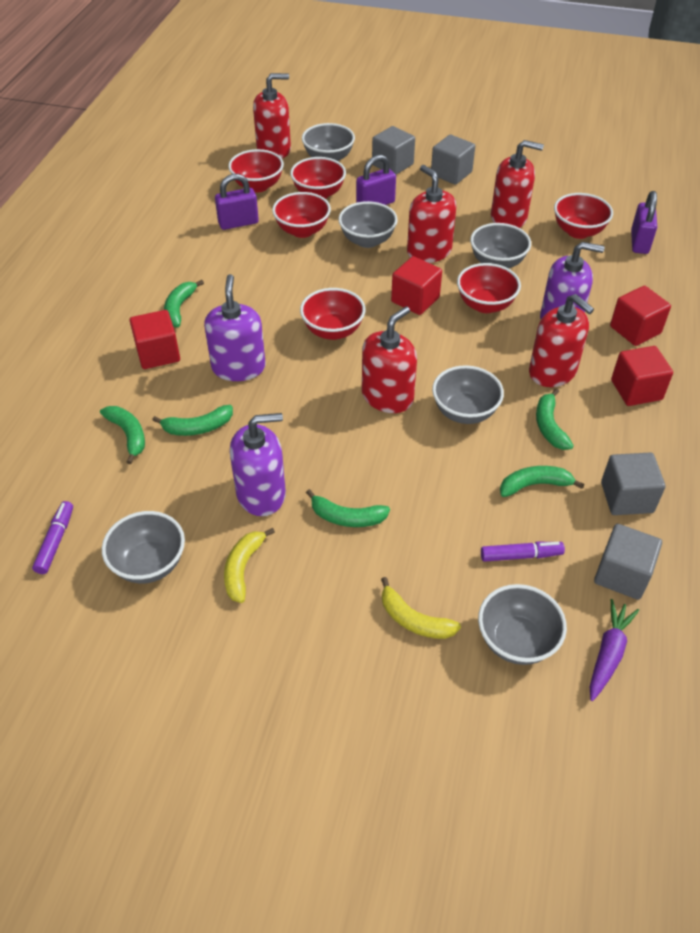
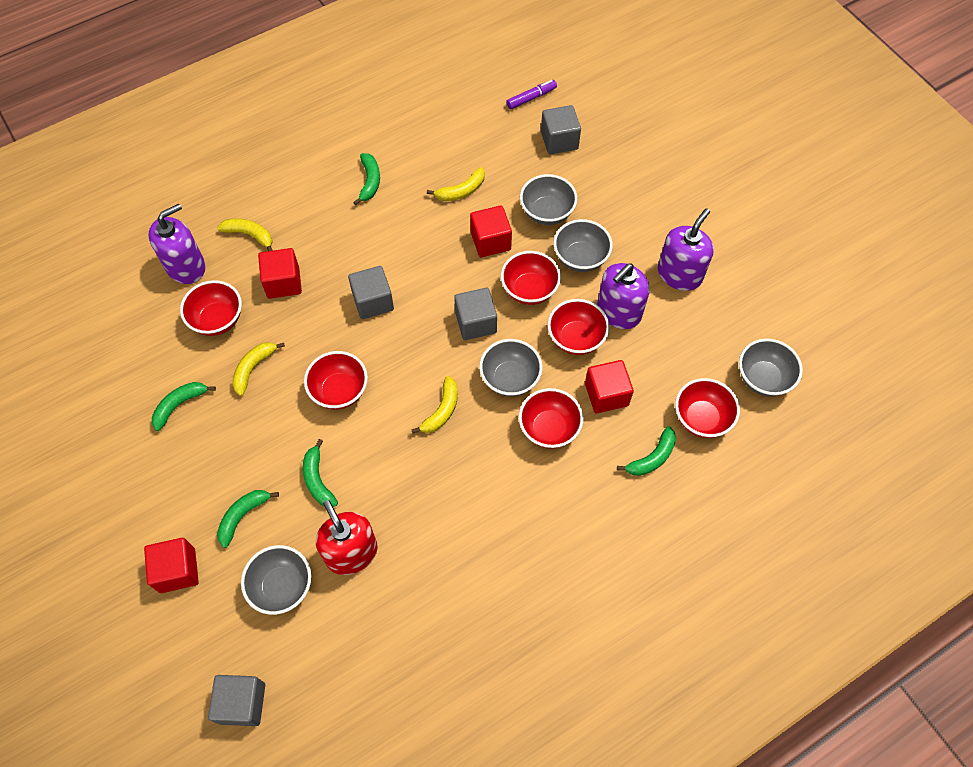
green banana: [100,406,145,464] [152,405,233,436] [164,280,204,327] [306,489,390,527] [500,466,585,497] [536,388,574,450] = 6 -> [152,382,216,431] [217,490,279,548] [303,439,338,507] [353,153,380,205] [617,426,676,476] = 5
grey bowl: [102,511,185,584] [302,123,355,161] [338,201,398,248] [432,365,504,424] [470,223,531,269] [478,584,567,665] = 6 -> [241,545,311,615] [479,339,542,397] [520,174,577,225] [553,219,613,272] [739,339,803,397] = 5
purple carrot: [590,599,639,701] = 1 -> none = 0
purple marker: [32,501,73,574] [481,542,565,562] = 2 -> [506,80,557,109] = 1
purple padlock: [215,174,259,230] [356,155,396,205] [631,191,657,254] = 3 -> none = 0
red soap dispenser: [253,73,291,158] [362,306,417,413] [407,165,457,263] [491,140,544,228] [529,294,594,387] = 5 -> [316,500,377,575] = 1
yellow banana: [224,528,275,603] [381,577,461,639] = 2 -> [217,218,273,251] [232,342,285,396] [411,376,458,434] [427,167,485,201] = 4

